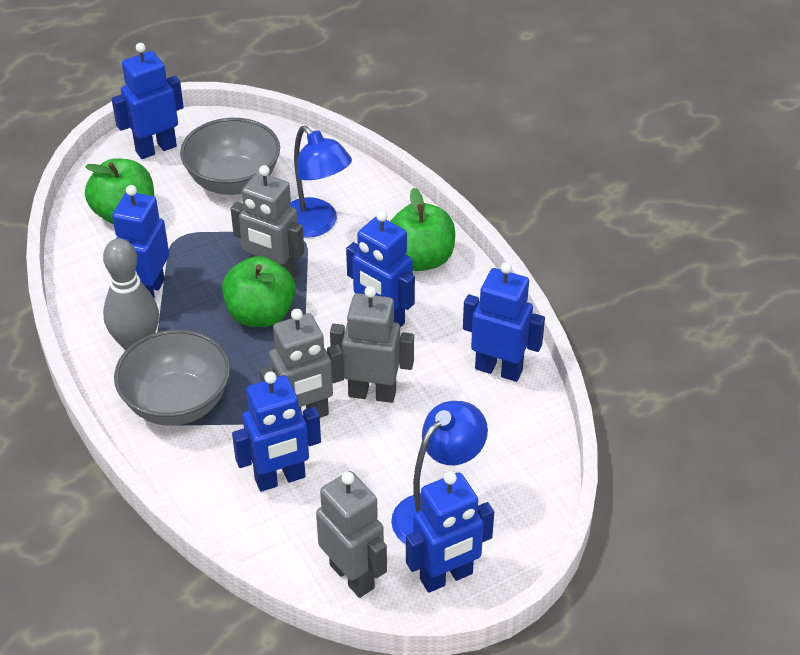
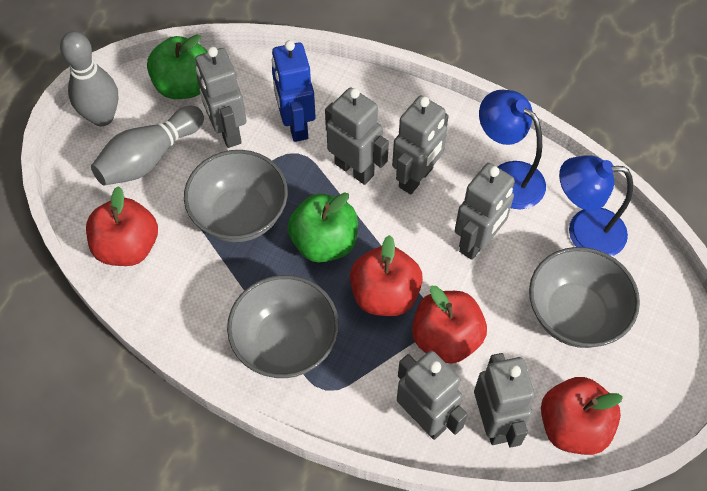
blue robot: [112,43,184,159] [112,185,169,298] [232,371,321,492] [346,211,415,328] [406,471,494,593] [463,262,545,382] = 6 -> [272,40,316,142] = 1
green apple: [85,158,154,224] [222,256,296,327] [390,188,455,271] = 3 -> [147,35,207,99] [288,192,358,263] = 2
grey bowl: [114,330,230,426] [180,118,280,195] = 2 -> [184,150,288,242] [227,275,339,378] [529,247,640,348] = 3
grey bowling pin: [103,238,159,351] = 1 -> [60,31,119,126] [91,106,204,186] = 2
grey robot: [231,165,304,277] [260,309,344,418] [316,471,387,598] [330,286,414,403] = 4 -> [195,47,246,148] [325,87,389,185] [392,95,449,194] [397,351,468,440] [455,163,515,260] [474,353,535,448] = 6
red apple: none = 0 -> [86,186,158,266] [350,235,423,316] [412,286,487,364] [541,377,623,455] = 4

